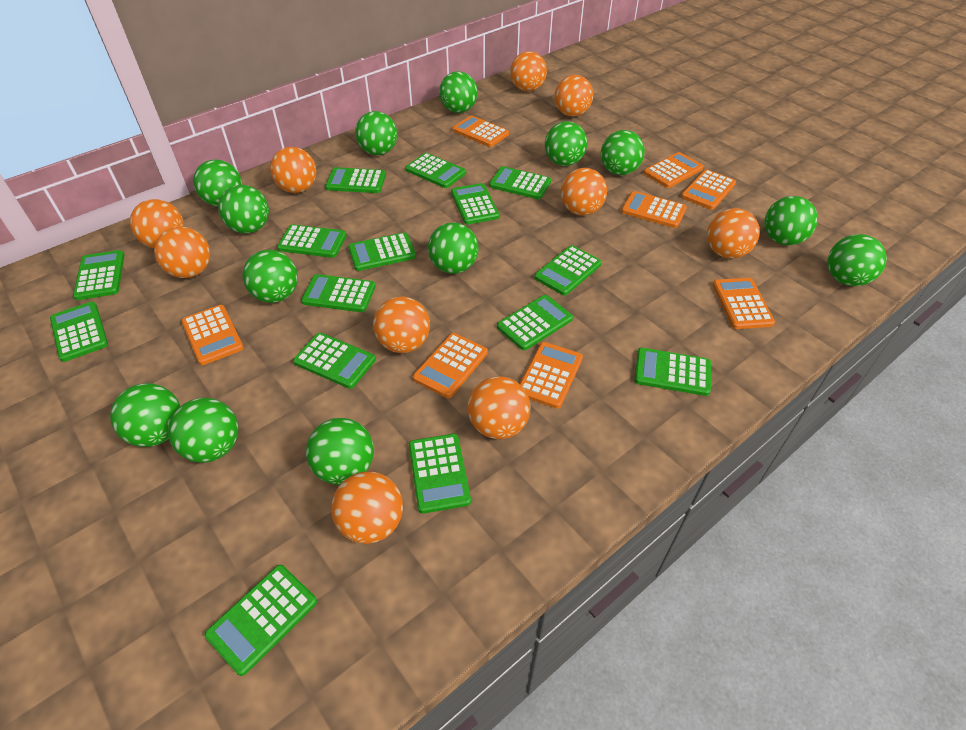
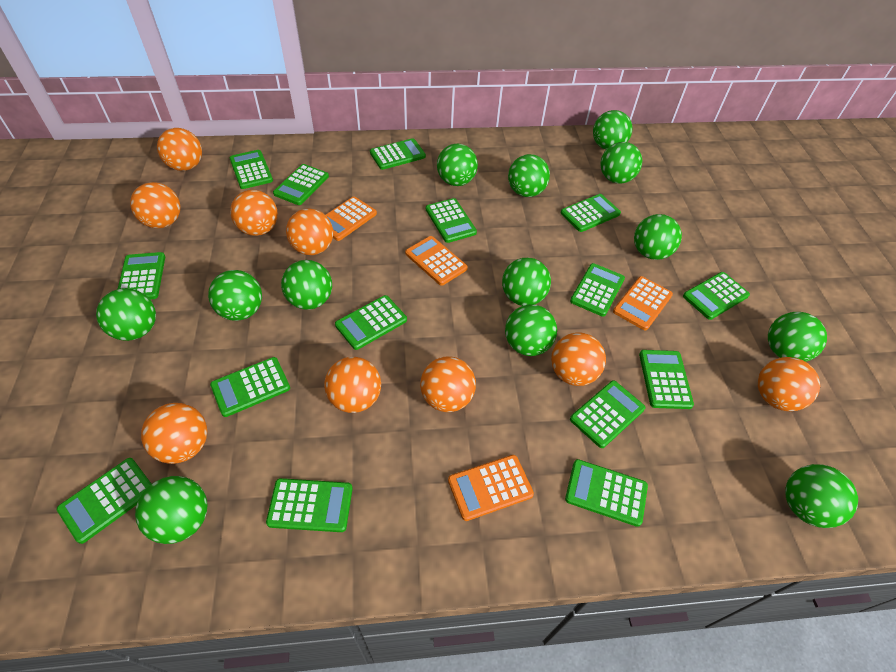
orange ball: [130,199,184,248] [154,227,210,278] [270,147,316,193] [331,471,403,544] [373,296,430,353] [467,376,531,439] [510,51,547,92] [554,75,593,117] [561,168,607,215] [707,208,760,258] = 10 -> [130,182,180,228] [141,403,207,464] [157,128,202,171] [230,190,278,236] [286,208,333,255] [324,357,381,413] [420,356,476,412] [551,332,606,386] [758,357,820,411] = 9
orange calculator: [181,305,244,365] [413,333,488,398] [452,115,509,147] [520,342,583,409] [621,191,687,228] [644,152,704,188] [681,169,736,210] [712,278,775,329] = 8 -> [326,197,377,241] [405,236,468,286] [448,455,534,521] [613,276,673,331] = 4

